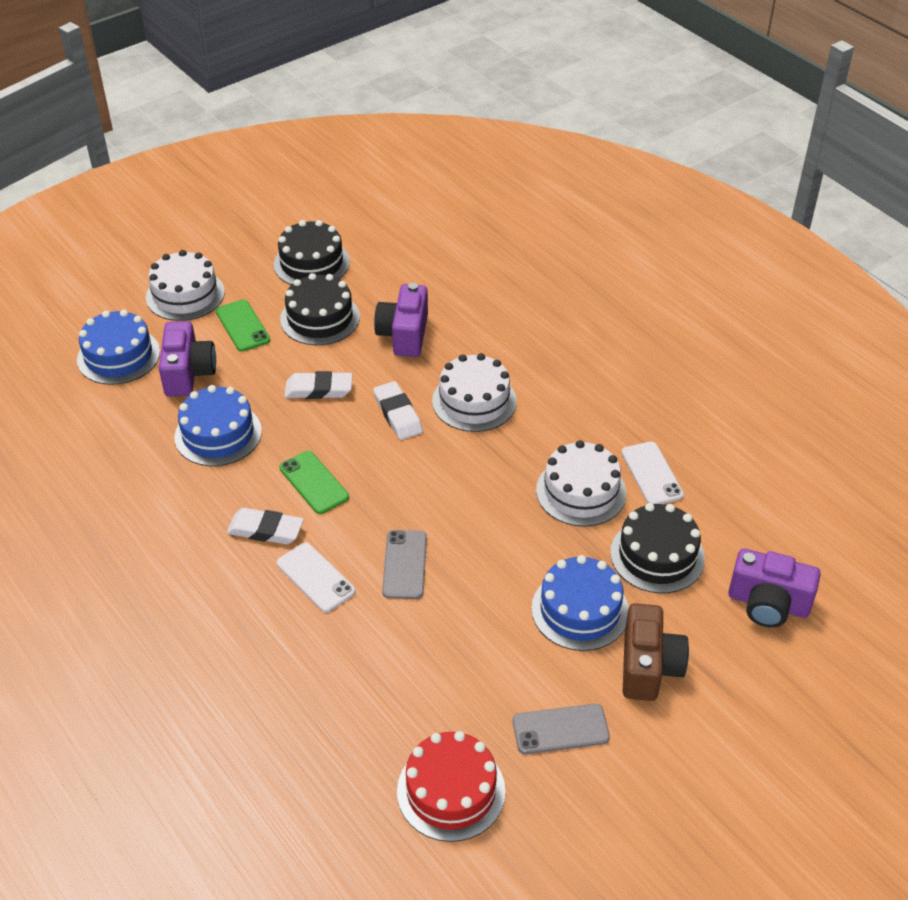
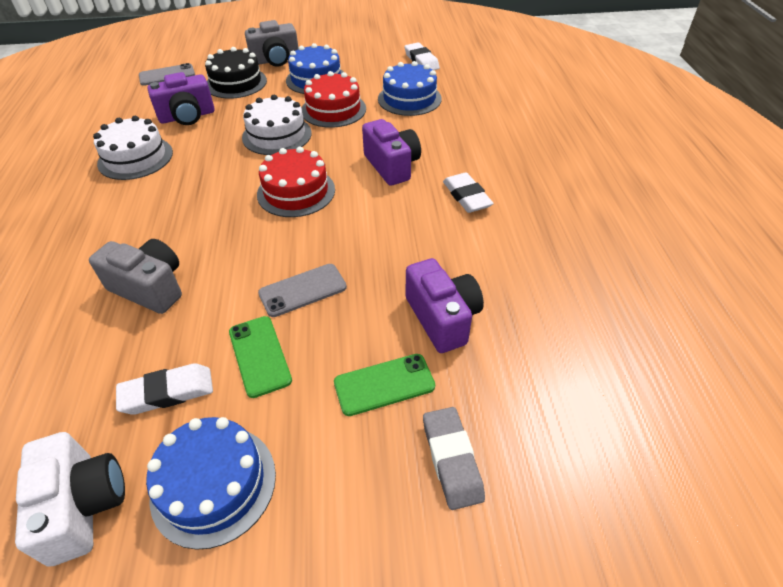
black cake: [273,220,350,285] [280,273,360,345] [610,503,705,593] = 3 -> [205,47,267,99] = 1
brown camera: [623,603,689,701] = 1 -> none = 0
grey camera: none = 0 -> [89,239,182,314] [245,20,299,67] = 2
grey eraser: none = 0 -> [423,407,485,510] = 1
red cake: [397,731,506,842] = 1 -> [257,147,335,217] [302,71,366,128] = 2
white cake: [146,250,225,321] [432,353,517,432] [536,440,626,527] = 3 -> [93,116,173,180] [242,95,312,155] = 2
white camera: none = 0 -> [15,432,125,567] = 1
white phone: [277,543,355,612] [622,442,684,504] = 2 -> none = 0

